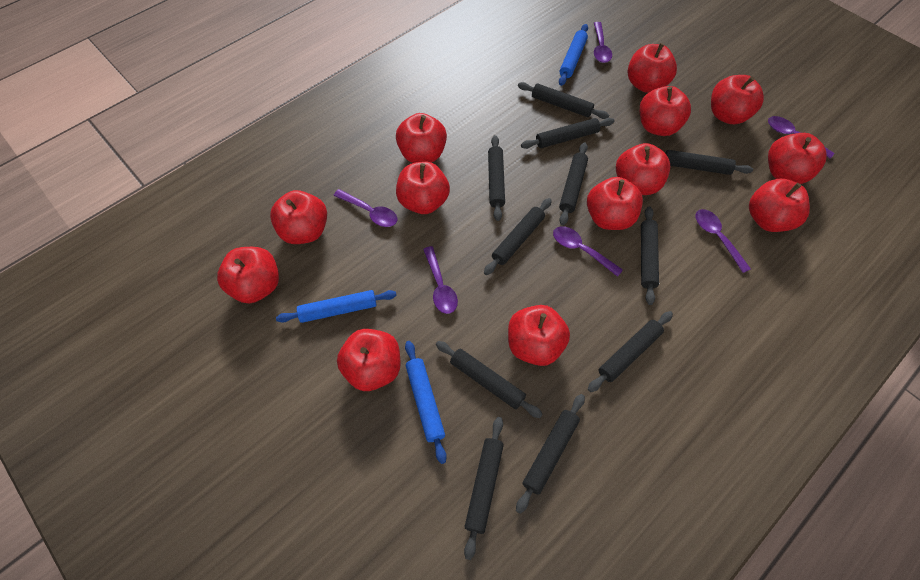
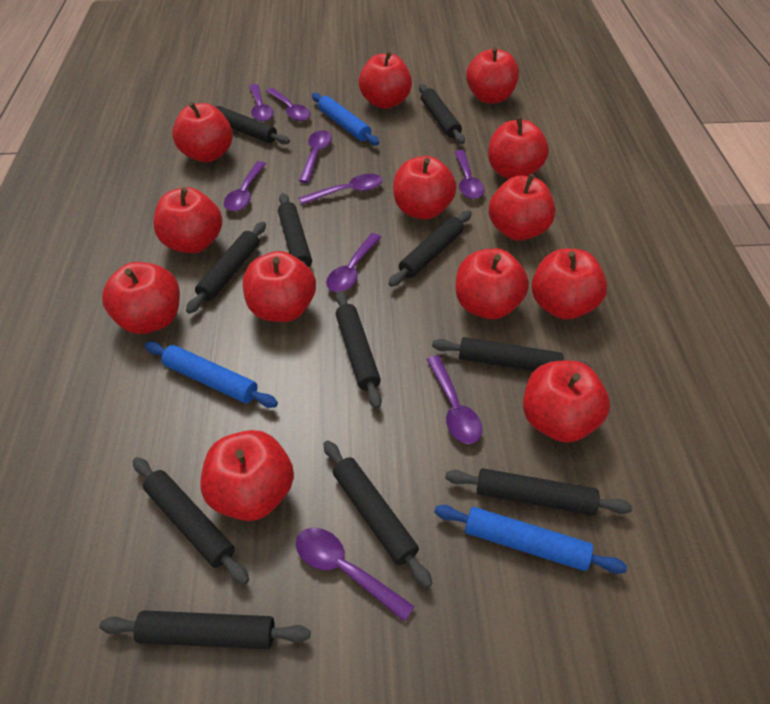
purple spoon: [333,189,397,227] [423,246,458,314] [553,226,623,277] [594,22,612,63] [695,209,751,273] [768,116,835,159] = 6 -> [224,161,266,211] [249,84,274,122] [266,88,311,121] [296,528,415,622] [299,130,332,183] [299,174,383,205] [326,233,381,292] [426,355,482,444] [455,150,485,199] = 9

